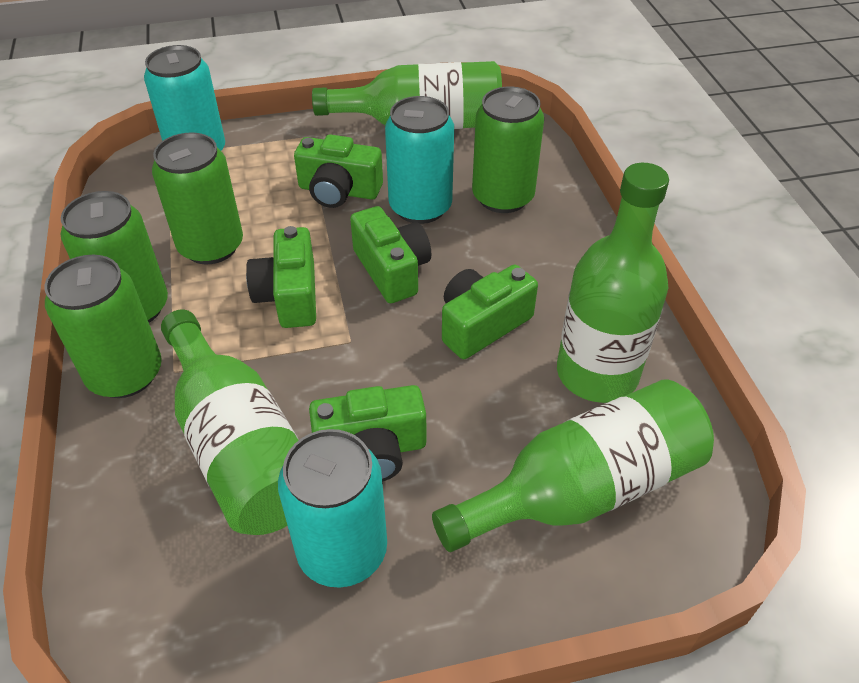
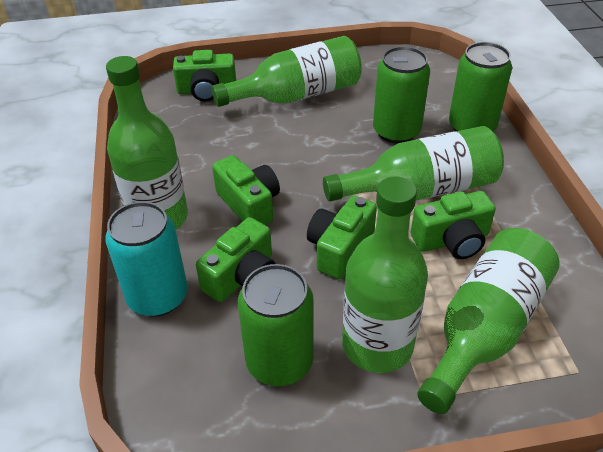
green bottle: [161,310,299,535] [312,61,502,129] [432,379,714,552] [557,163,669,403] = 4 -> [106,56,188,230] [211,36,362,107] [323,126,504,201] [342,176,428,373] [417,228,560,414] = 5
green can: [44,255,162,398] [61,191,168,323] [152,133,243,264] [472,87,544,213] = 4 -> [238,264,314,386] [373,46,430,144] [449,42,512,131] = 3
turquoise can: [144,45,225,151] [278,429,387,588] [385,96,454,224] = 3 -> [105,202,188,317] = 1

